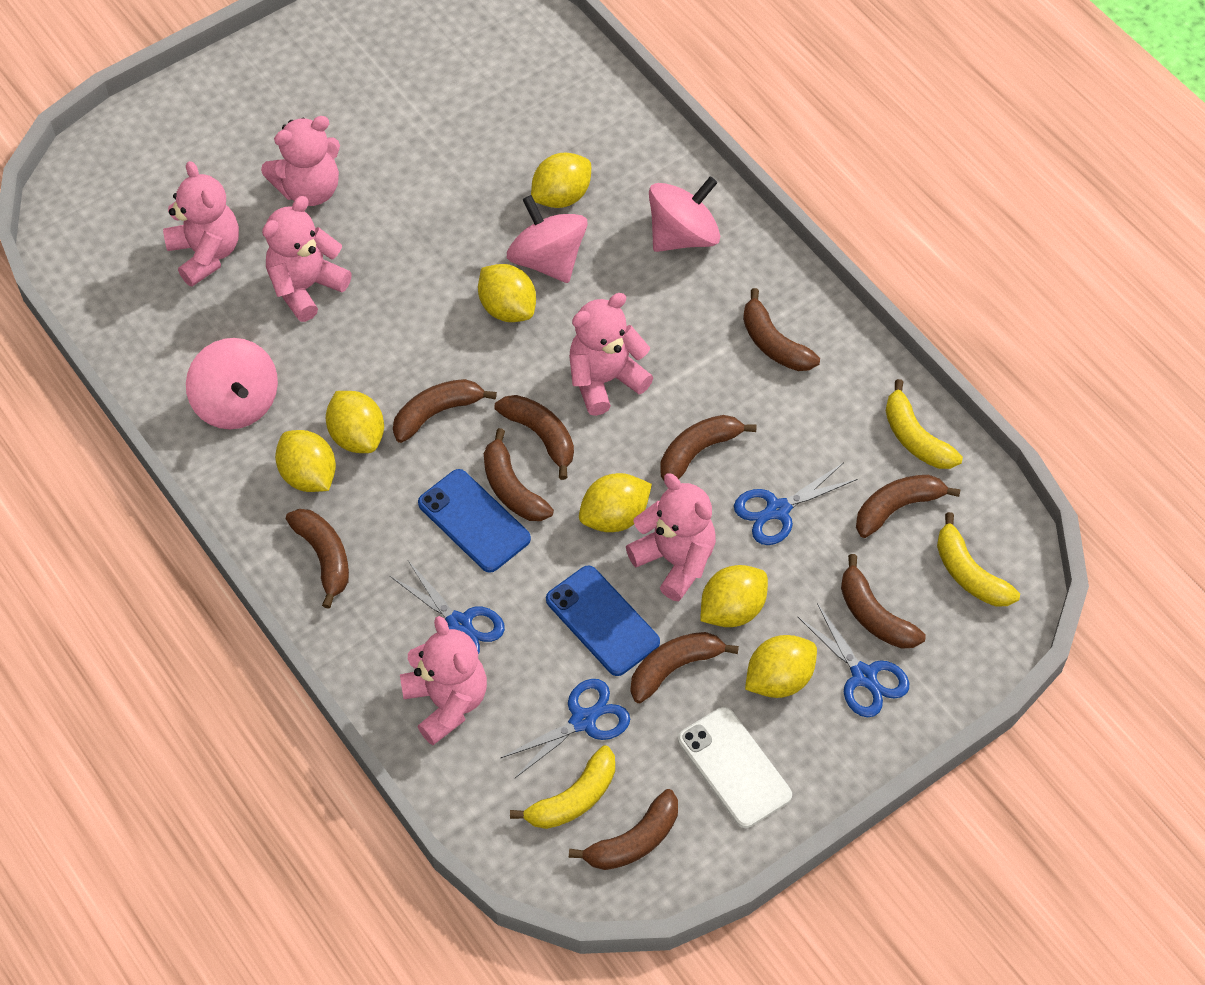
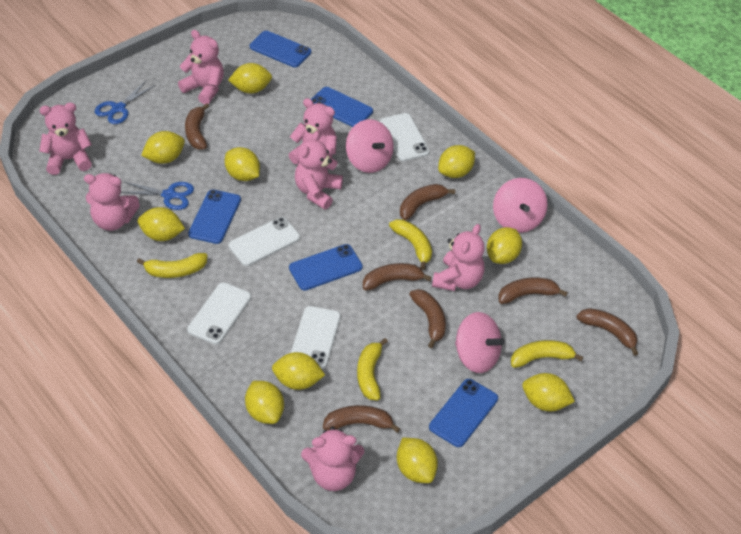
blue phone: [418,469,531,573] [546,566,660,676] = 2 -> [188,189,241,244] [250,31,311,67] [289,244,363,291] [311,87,373,127] [429,379,498,447] = 5
blue scissors: [390,561,505,655] [501,679,630,779] [734,463,857,545] [798,603,909,717] = 4 -> [95,81,156,124] [121,182,194,210] = 2
brown banana: [286,509,349,609] [393,379,497,443] [484,428,554,521] [495,395,574,480] [569,789,678,870] [631,632,739,703] [660,415,756,480] [743,288,820,371] [841,554,926,649] [856,475,961,538] = 10 -> [185,103,209,150] [323,405,400,433] [363,263,432,290] [400,184,455,220] [409,289,446,348] [498,278,568,304] [577,308,638,356] = 7
pink teddy bear: [163,161,239,287] [261,116,340,206] [262,196,352,322] [400,616,487,745] [569,293,653,416] [626,473,716,601] = 6 -> [39,103,92,175] [84,173,140,231] [178,30,224,104] [289,98,337,169] [295,131,343,210] [301,427,364,491] [432,224,485,291] = 7
white phone: [678,707,792,828] = 1 -> [187,282,251,345] [228,217,300,266] [291,306,341,369] [380,113,430,161] = 4
yellow banana: [510,745,615,829] [885,379,963,469] [937,512,1020,607] = 3 -> [137,253,208,278] [357,338,388,400] [389,219,432,270] [511,340,584,368] = 4
yellow lemon: [275,430,336,492] [326,391,384,453] [478,264,536,322] [531,153,591,208] [579,473,652,532] [701,565,768,627] [745,635,817,698] = 7 -> [138,207,185,241] [141,131,185,164] [225,147,260,181] [228,63,272,93] [245,381,284,424] [272,352,325,390] [397,438,438,483] [438,145,475,178] [487,227,522,264] [522,373,575,411] = 10

